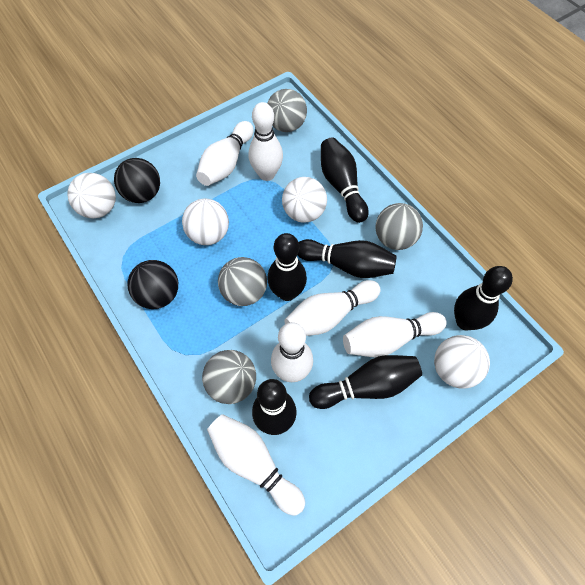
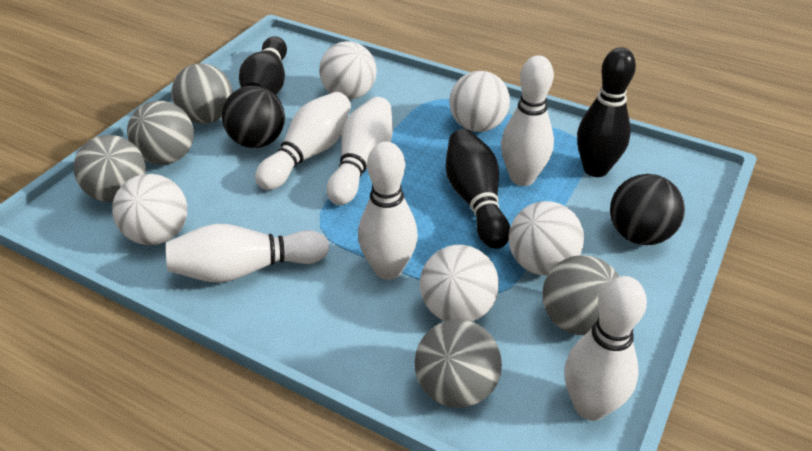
black bowling pin: [252,379,297,435] [267,233,307,301] [297,239,397,278] [309,355,422,409] [321,138,369,223] [454,266,513,330] = 6 -> [239,36,287,95] [446,129,510,249] [577,47,636,177] = 3
grey ball: [202,350,256,404] [218,257,267,306] [267,89,307,132] [375,203,423,250] = 4 -> [74,135,146,202] [127,101,194,165] [171,63,233,124] [415,319,502,408] [542,255,619,335] = 5
white ball: [67,173,116,219] [182,199,229,245] [282,177,327,223] [434,335,490,388] = 4 -> [112,174,187,245] [319,41,377,99] [420,245,499,322] [449,71,510,132] [509,201,584,275] = 5

